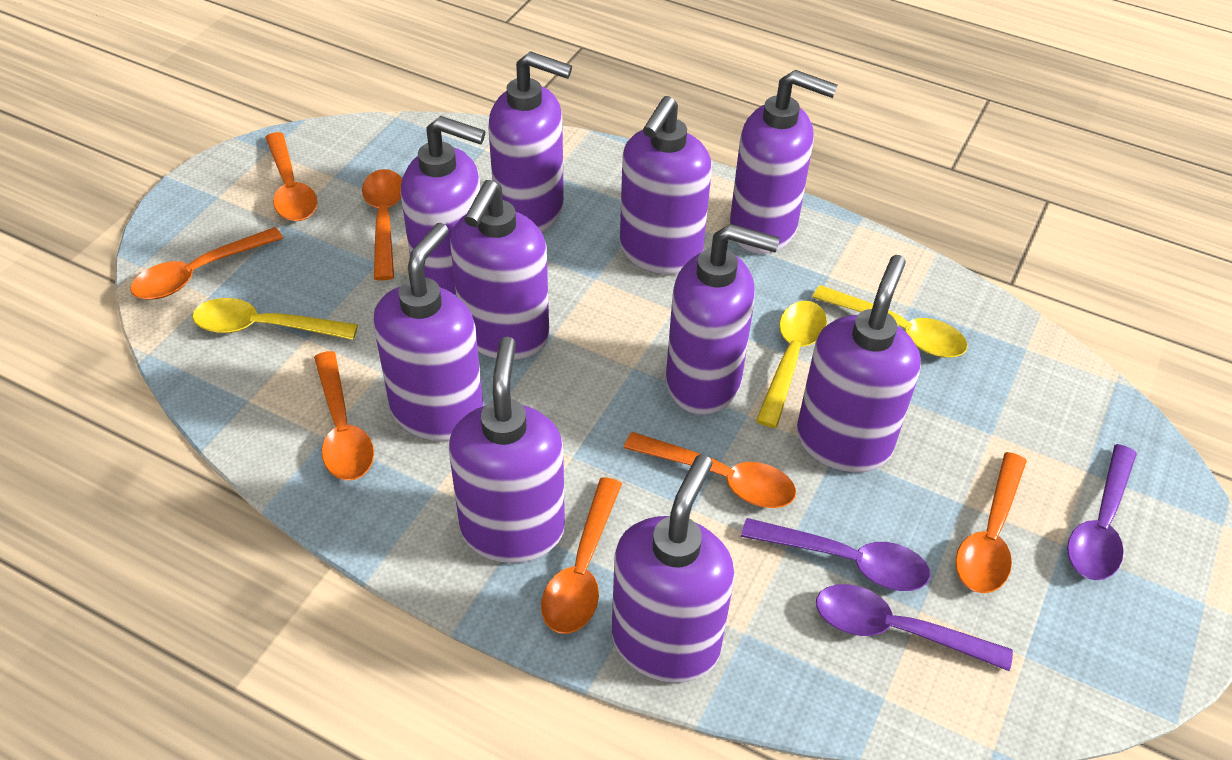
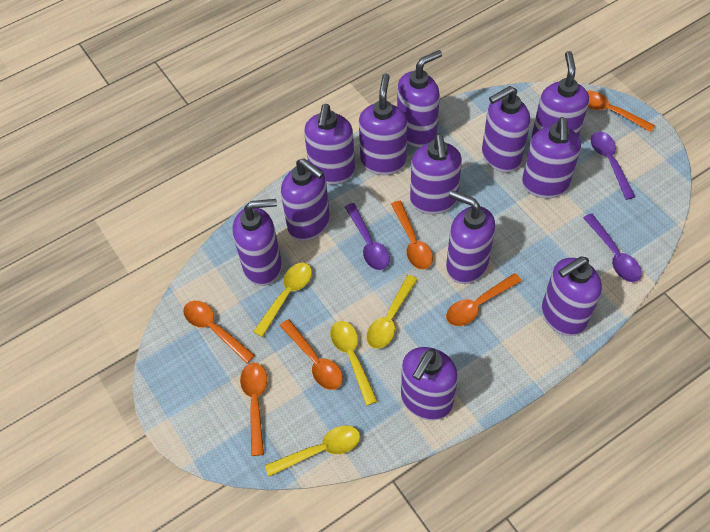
orange spoon: [130,227,283,299] [265,132,318,221] [314,351,374,481] [362,169,402,280] [541,477,622,634] [624,432,796,508] [955,452,1027,593] = 7 -> [183,301,255,363] [240,363,267,456] [280,319,343,390] [391,201,433,270] [446,273,522,326] [587,91,655,132] = 6
purple soap dispenser: [373,223,483,441] [401,116,485,295] [449,337,565,563] [450,180,549,360] [488,51,572,232] [612,454,735,683] [620,96,712,274] [666,224,780,415] [730,70,837,254] [796,255,921,472] = 10 -> [233,199,282,286] [281,158,330,241] [304,104,355,185] [359,74,407,175] [397,50,442,147] [401,347,458,420] [410,134,462,214] [446,190,495,284] [482,86,530,173] [522,117,581,198] [532,51,589,138] [542,256,602,336] = 12
yellow spoon: [192,298,358,340] [756,301,827,428] [812,285,968,357] = 3 -> [253,263,312,337] [265,426,360,477] [330,321,377,406] [367,275,418,349] = 4

